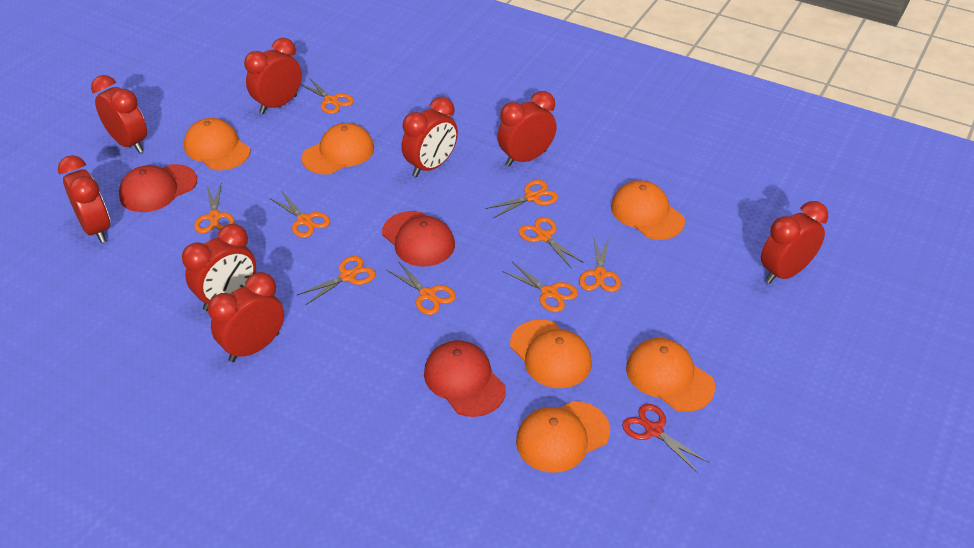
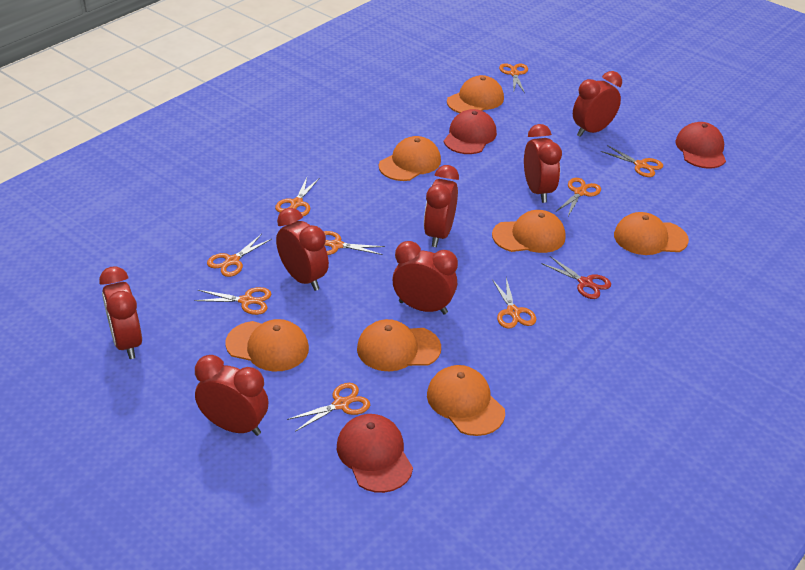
orange cap: [184,118,250,170] [301,123,374,174] [510,320,592,388] [516,401,610,473] [611,180,685,240] [626,338,715,412] = 6 -> [225,319,309,371] [357,319,441,371] [379,136,441,181] [427,365,505,436] [447,75,504,113] [492,210,566,253] [614,212,689,255] = 7
red clock: [58,155,110,243] [91,75,147,153] [182,224,256,311] [208,272,284,362] [244,38,302,114] [402,97,458,177] [497,91,557,167] [761,201,828,284] = 8 -> [99,266,142,359] [195,355,269,436] [276,208,329,291] [392,241,458,315] [424,165,459,247] [524,124,562,203] [573,71,622,137] = 7

